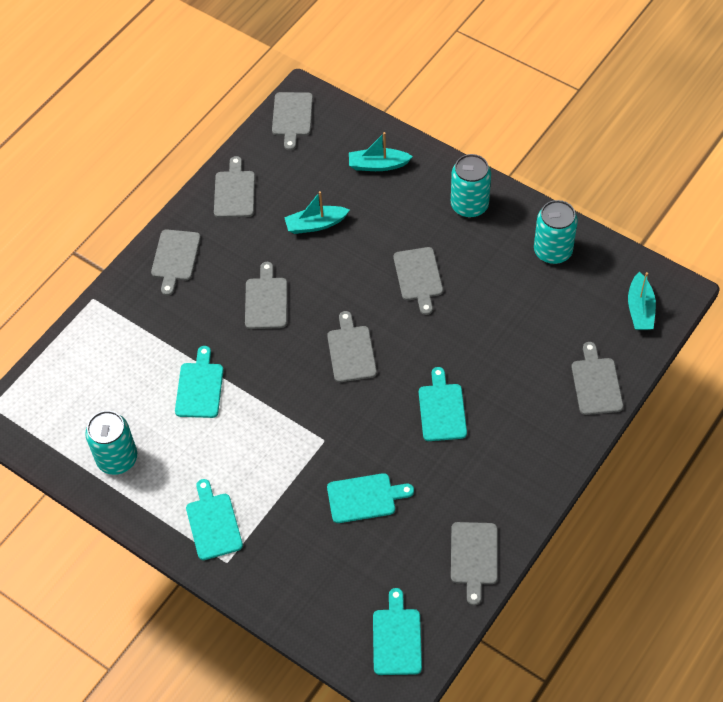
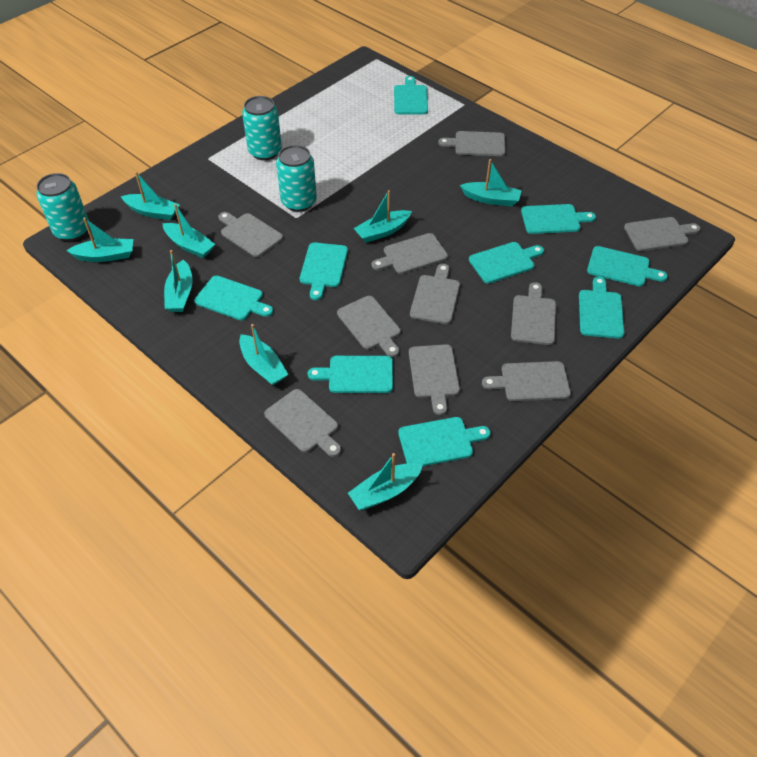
grey cutting board: [151,230,201,296] [214,156,255,218] [245,262,287,329] [272,92,313,150] [327,311,377,382] [393,247,443,315] [451,522,498,605] [571,342,623,415] = 8 -> [218,212,283,257] [264,389,341,457] [337,296,401,357] [371,233,448,274] [409,344,460,415] [410,264,460,324] [438,131,506,156] [482,361,571,401] [511,282,556,345] [624,217,701,251] = 10
turquoise boat: [284,191,350,234] [349,132,413,171] [628,272,656,330] = 3 -> [66,218,133,262] [121,172,180,220] [163,204,215,258] [164,250,192,312] [239,324,288,386] [348,453,423,510] [354,190,412,243] [460,159,522,206] = 8
turquoise cutting board: [175,346,223,418] [186,479,243,560] [327,473,414,523] [373,588,422,675] [419,367,467,441] = 5 -> [194,276,273,320] [300,242,348,300] [308,356,393,393] [394,76,428,114] [398,417,491,467] [469,242,544,284] [521,204,596,234] [579,277,624,339] [587,246,668,286] = 9

